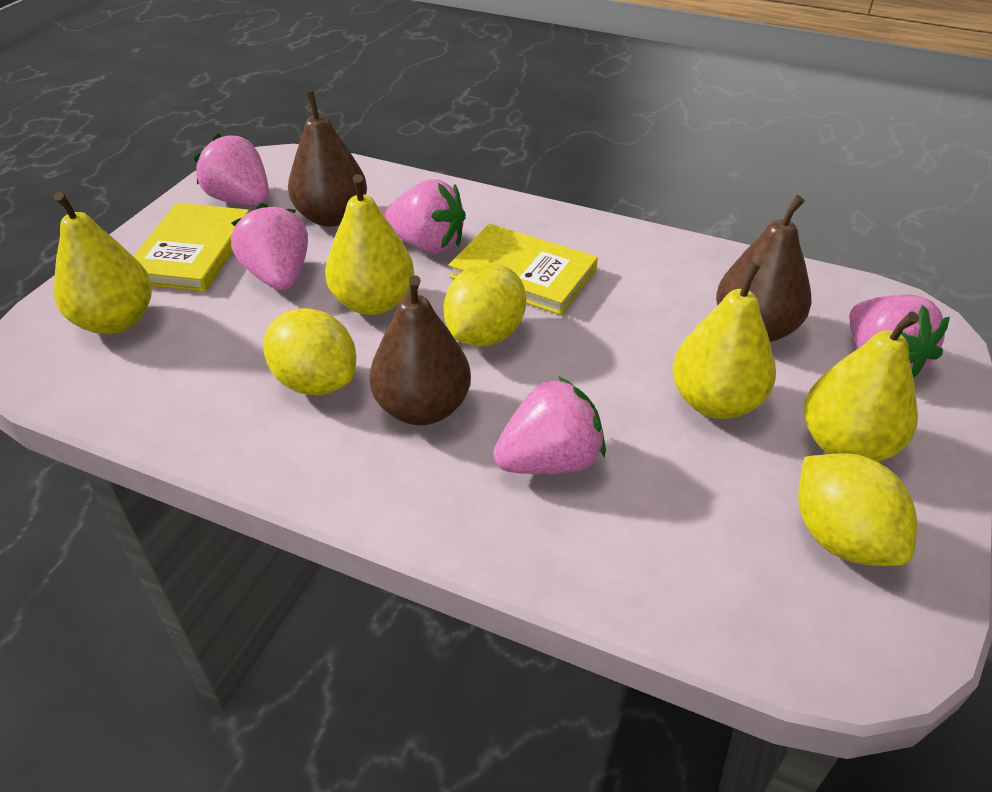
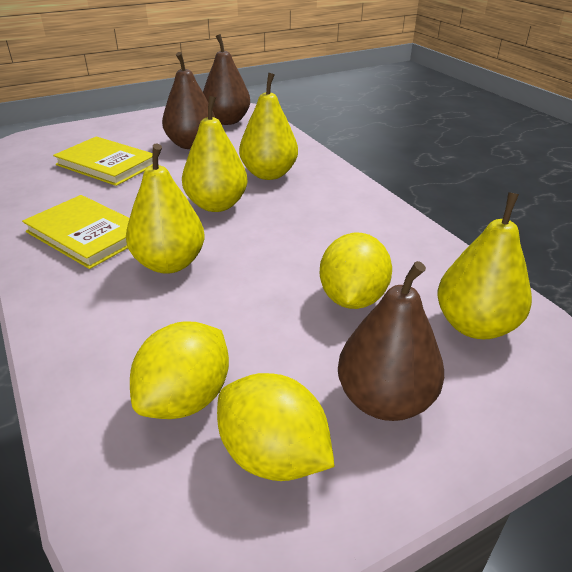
pink strawberry: [194,133,269,205] [231,203,308,290] [383,179,466,253] [493,376,606,474] [849,295,950,378] = 5 -> none = 0

